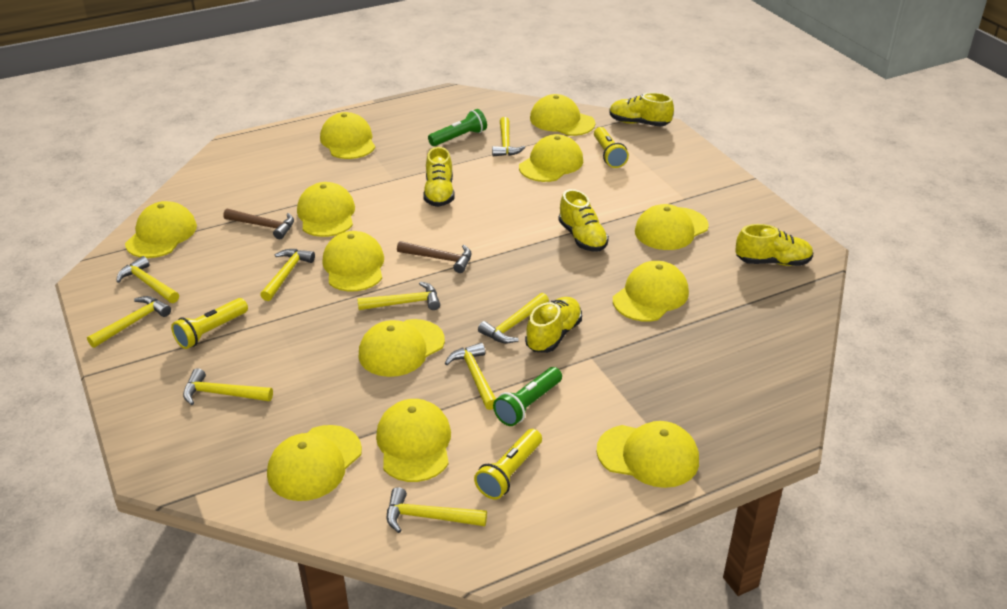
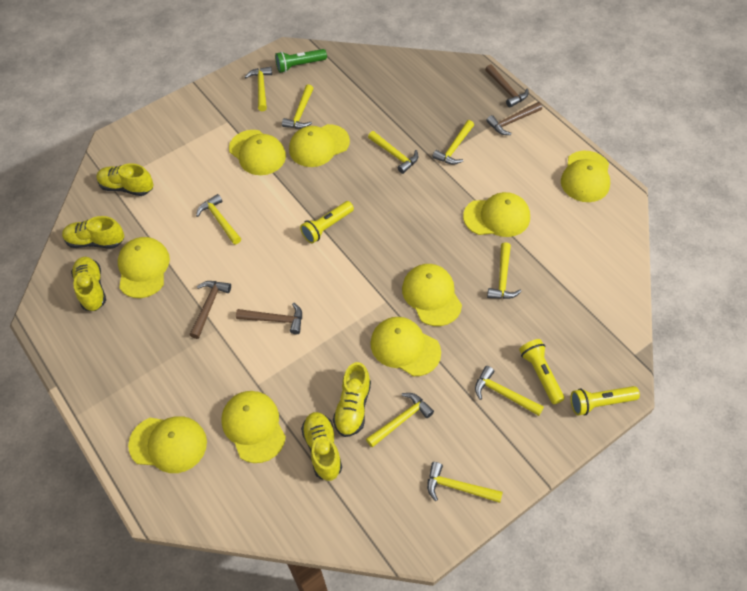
brown hammer: [223,208,294,239] [397,241,472,273] = 2 -> [190,281,231,339] [236,303,302,334] [485,64,529,108] [486,102,542,135] = 4
green flashlight: [428,109,487,146] [493,367,562,426] = 2 -> [275,49,327,73] = 1
yellow cap: [125,201,197,258] [267,425,362,501] [297,182,355,237] [320,112,375,159] [322,231,384,292] [359,319,445,377] [376,399,451,482] [519,134,583,182] [530,94,595,136] [597,421,699,488] [613,261,689,321] [635,204,709,250] = 12 -> [118,237,170,298] [128,416,207,473] [221,391,286,463] [229,130,286,175] [289,124,350,167] [370,317,441,376] [402,264,462,326] [463,192,530,237] [561,151,610,202] = 9

